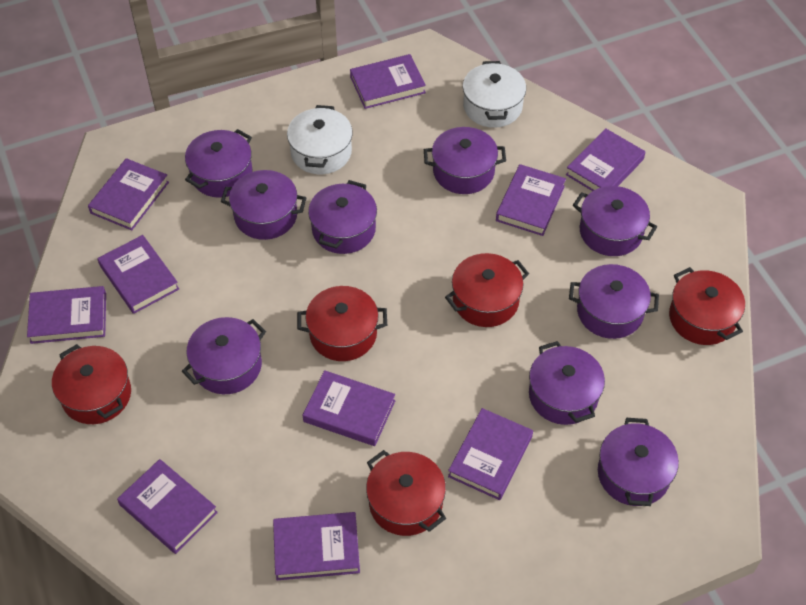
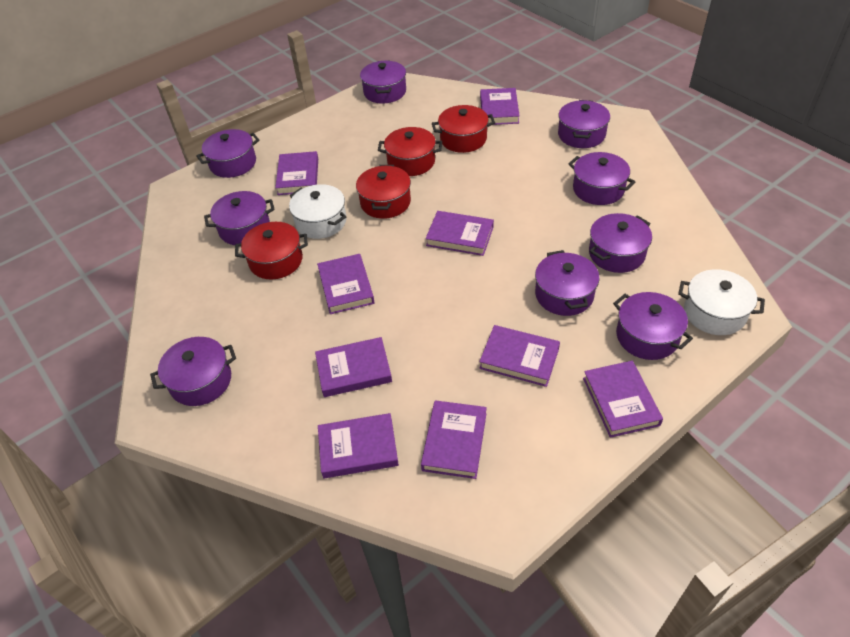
purple book: [27,286,106,344] [88,158,169,230] [97,235,179,314] [117,459,218,554] [273,512,360,580] [303,370,395,446] [350,54,426,109] [448,408,533,500] [496,164,566,236] [566,128,646,191] = 10 -> [275,151,318,195] [315,337,392,397] [317,254,375,314] [318,413,399,478] [421,400,487,479] [426,211,494,256] [479,325,560,387] [480,88,520,125] [583,361,663,438] = 9
red pot: [52,344,131,424] [297,286,387,361] [366,450,446,536] [445,253,529,327] [669,267,745,345] = 5 -> [235,222,308,280] [356,165,411,219] [378,127,442,176] [432,105,495,153] = 4

